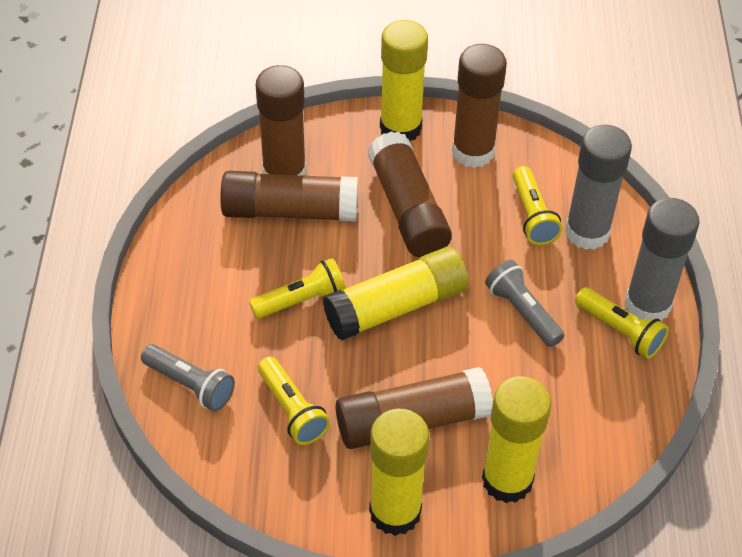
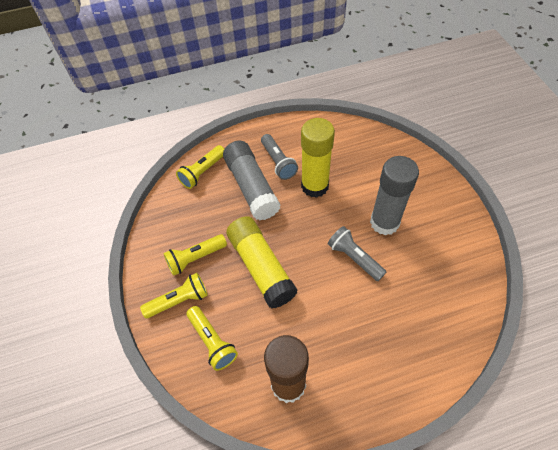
brown glue stick: [220,171,358,222] [256,65,306,176] [336,367,493,449] [368,131,452,257] [452,44,507,168] = 5 -> [264,335,309,403] = 1
yellow glue stick: [323,247,469,340] [369,409,429,536] [380,20,428,141] [482,376,551,503] = 4 -> [226,216,298,309] [301,118,335,198] = 2

